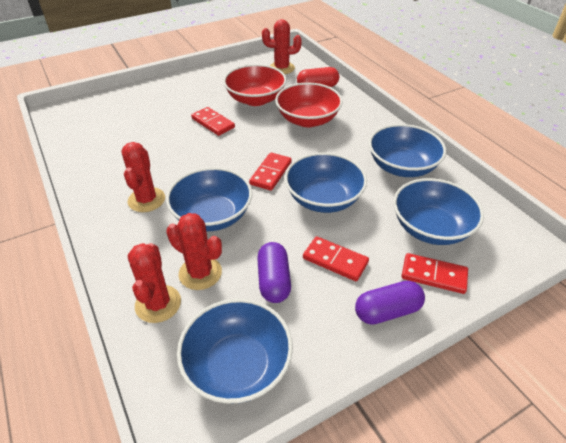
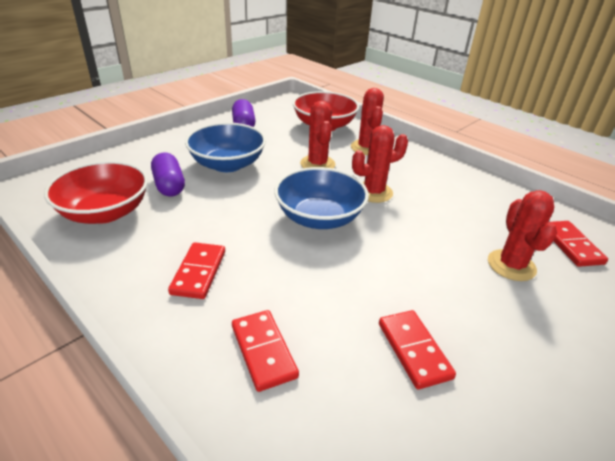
blue bowl: [166,167,252,231] [177,299,293,404] [285,153,367,213] [369,124,446,177] [393,178,484,245] = 5 -> [185,123,266,172] [274,167,369,229] = 2
red capsule: [297,67,339,87] = 1 -> none = 0

